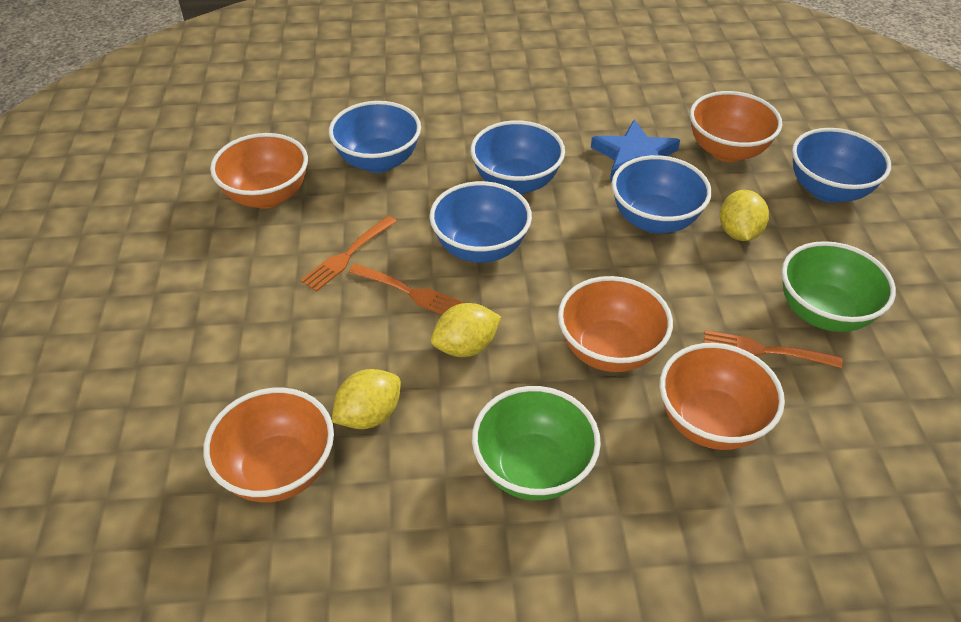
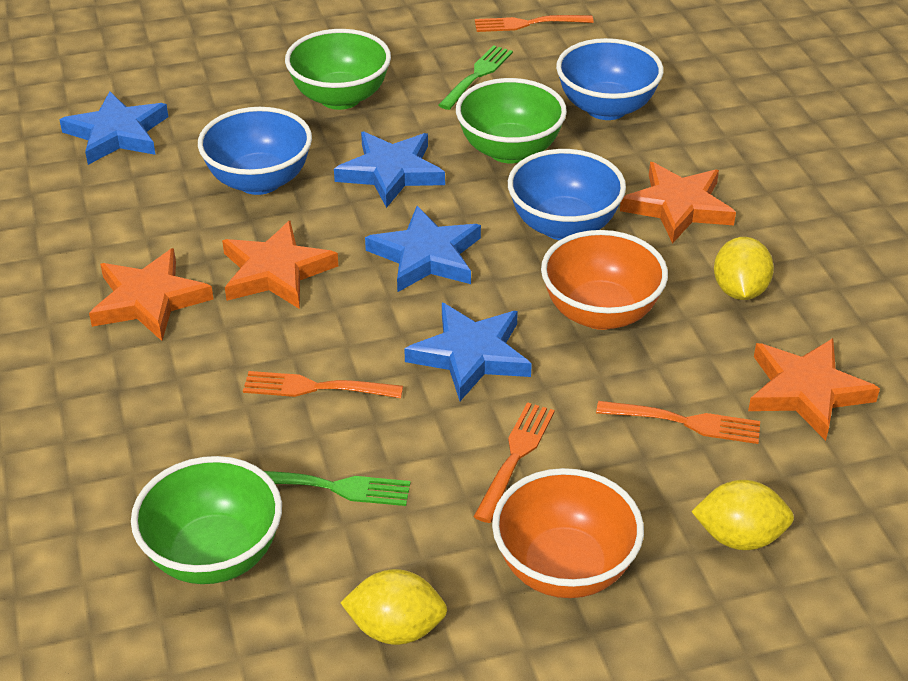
blue bowl: [329,101,421,173] [430,181,532,263] [470,120,565,194] [612,155,712,233] [792,128,891,203] = 5 -> [198,107,312,195] [508,149,626,240] [556,38,663,120] = 3
blue star: [591,120,680,181] = 1 -> [59,91,168,165] [334,131,445,208] [365,206,481,292] [404,303,532,401] = 4
green bowl: [472,386,601,501] [782,241,896,332] = 2 -> [131,456,282,584] [285,29,391,110] [456,78,567,163] = 3
green fork: none = 0 -> [264,471,411,506] [438,45,513,110] = 2
orange bowl: [203,388,334,502] [210,133,308,209] [558,276,673,372] [660,343,785,450] [690,91,782,162] = 5 -> [492,468,644,598] [541,230,668,330] = 2
orange fork: [300,216,397,292] [349,263,465,315] [704,330,842,368] = 3 -> [243,371,403,398] [473,402,555,523] [475,15,593,32] [596,401,760,444] = 4
orange star: none = 0 -> [89,248,213,341] [222,221,338,309] [620,162,736,244] [748,338,880,441] = 4

